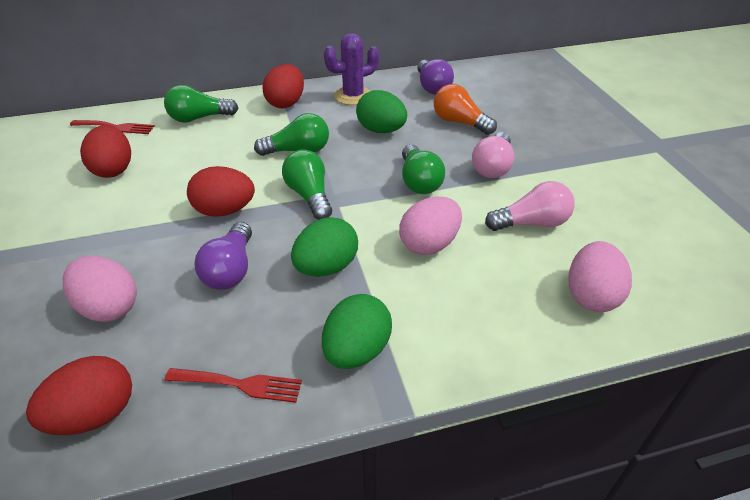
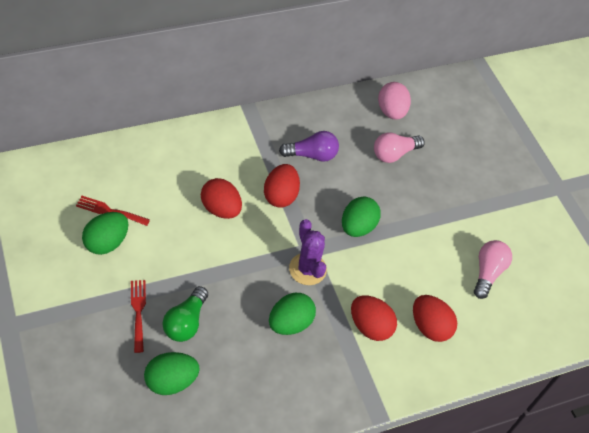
green egg: [291,217,358,277] [322,294,392,369] [356,90,407,133] = 3 -> [82,212,128,255] [144,352,199,395] [269,293,316,335] [342,196,381,237] = 4
green light bulb: [164,85,238,123] [254,113,329,156] [282,149,332,220] [402,144,445,194] = 4 -> [163,286,208,342] = 1
orange light bulb: [434,84,497,135] = 1 -> none = 0
pink egg: [63,256,137,322] [399,197,462,255] [568,241,632,312] = 3 -> [378,82,411,120] = 1
purple light bulb: [195,222,252,290] [417,59,454,94] = 2 -> [279,131,339,162] = 1

